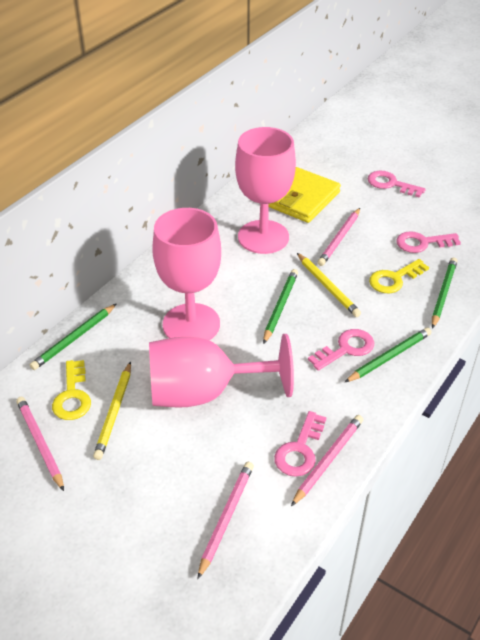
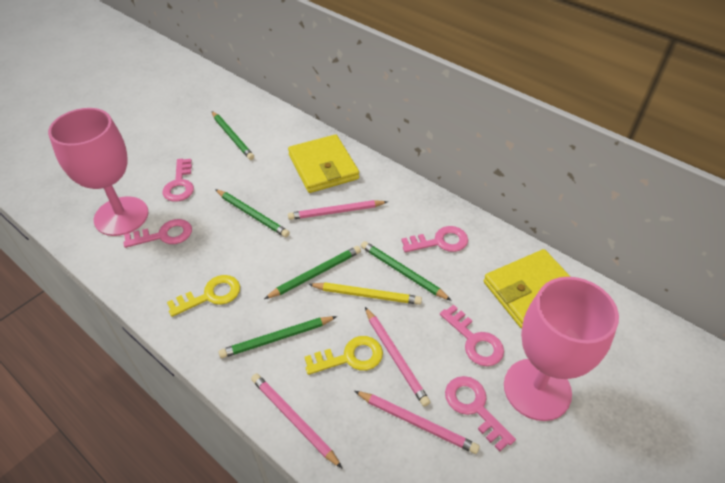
green pencil: [30,304,116,370] [263,269,298,344] [344,327,431,383] [432,257,458,329] = 4 -> [212,111,254,160] [215,189,290,237] [219,316,337,358] [264,246,361,299] [361,241,452,301] = 5
pink goblet: [149,334,294,408] [152,208,221,340] [235,127,296,254] = 3 -> [48,108,148,236] [504,277,619,421] = 2
pink key: [274,411,326,477] [308,329,374,371] [368,171,426,198] [396,231,461,253] = 4 -> [123,219,192,248] [162,159,194,202] [401,226,468,252] [440,304,504,366] [445,376,516,451] = 5
yellow pencil: [93,361,131,460] [297,253,361,317] = 2 -> [308,282,422,305] = 1
yellow wallet: [268,167,341,223] = 1 -> [288,135,359,193] [484,249,571,329] = 2

